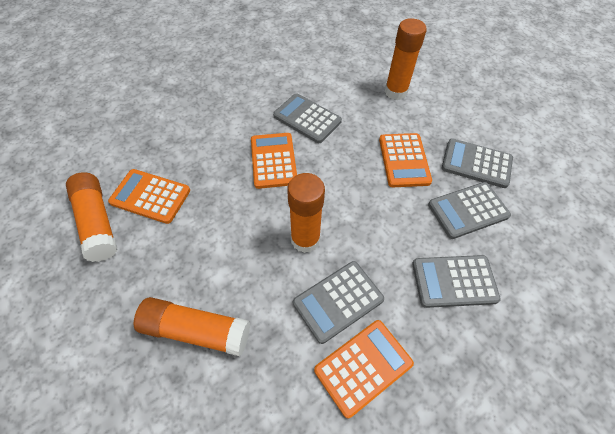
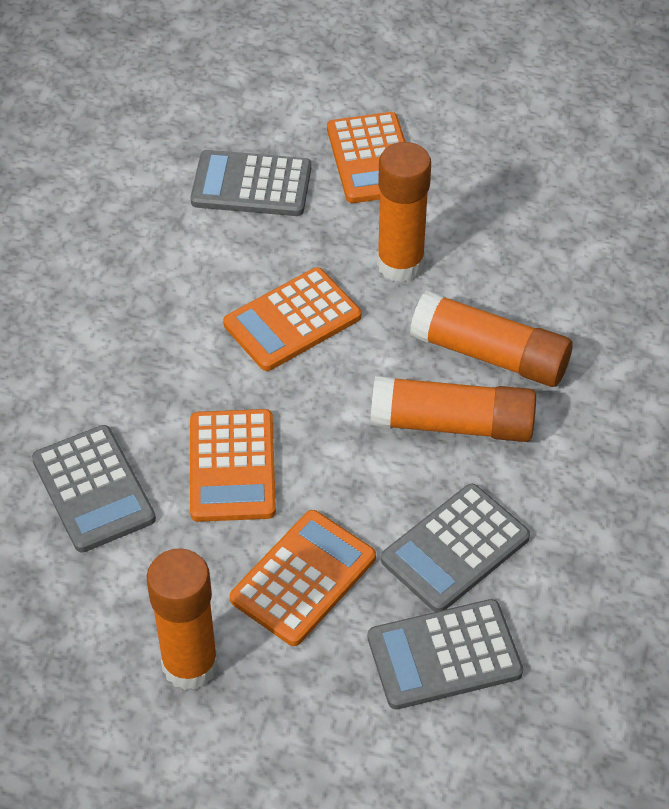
grey calculator: [273,93,342,143] [293,261,384,344] [412,255,501,308] [428,182,511,239] [442,138,513,188] = 5 -> [32,425,156,553] [191,150,311,216] [368,599,523,710] [381,484,530,612] = 4

